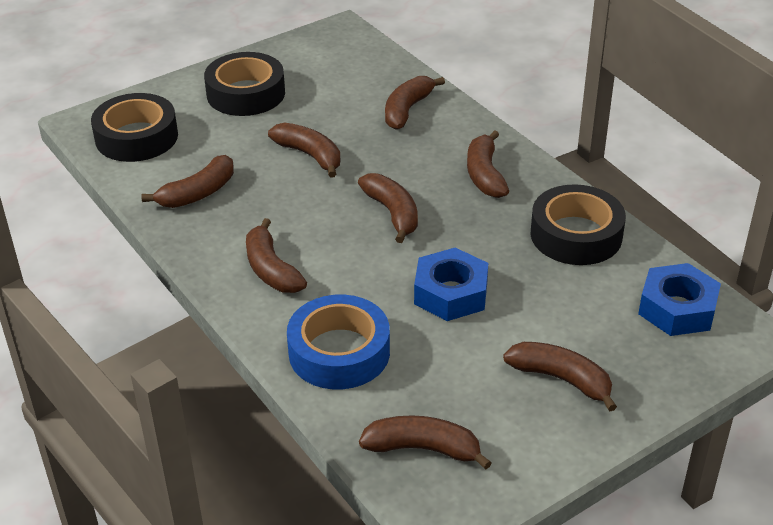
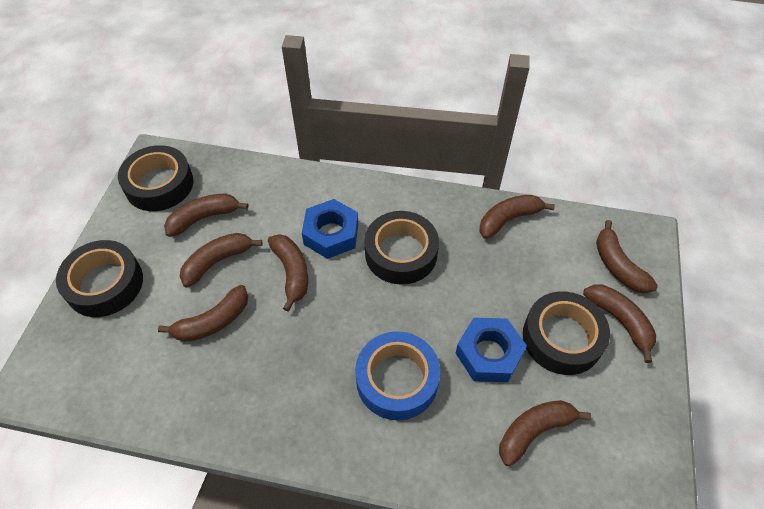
black tape: [91,93,178,162] [204,52,285,116] [531,184,626,265] = 3 -> [56,240,143,317] [118,145,193,211] [365,211,439,285] [523,292,610,375] = 4

